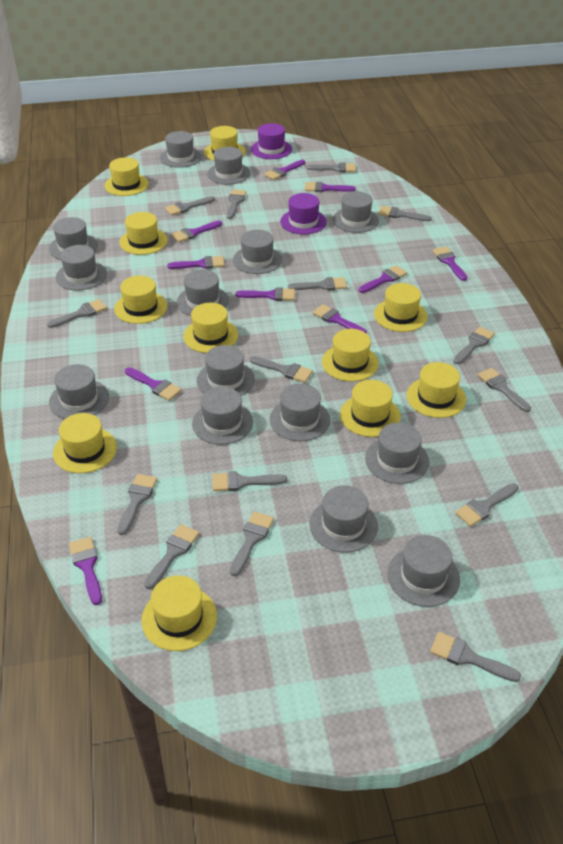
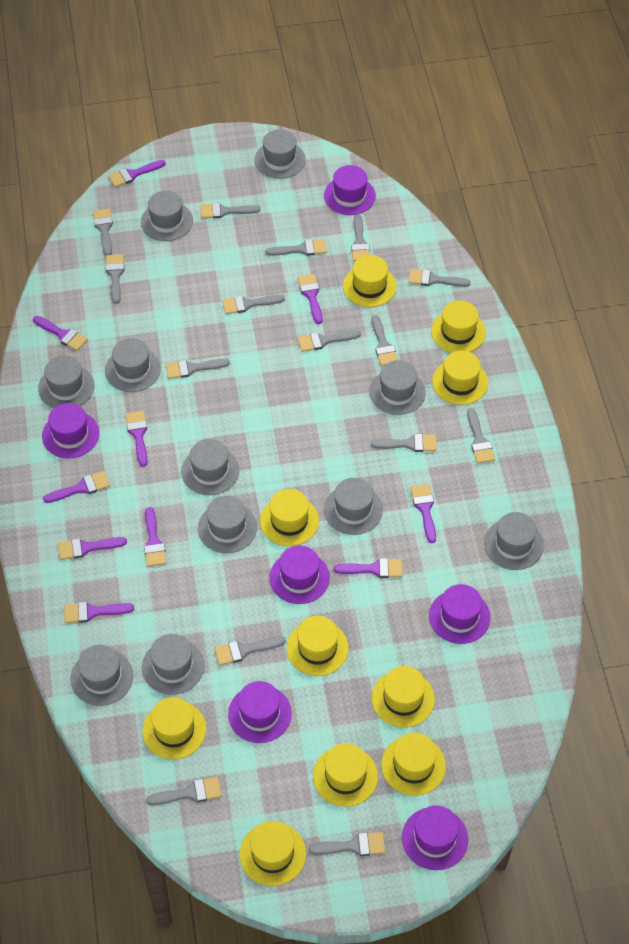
grey hat: [49,217,98,260] [49,364,109,419] [56,245,107,291] [160,131,202,168] [177,270,229,316] [192,387,253,445] [197,345,255,396] [207,147,250,184] [233,230,282,274] [270,384,331,441] [309,485,378,553] [332,191,379,233] [365,423,429,484] [387,535,460,607] = 14 -> [38,355,94,408] [70,645,133,706] [105,338,161,392] [141,191,193,241] [142,634,204,695] [181,439,239,495] [198,496,257,553] [255,129,305,179] [324,478,383,535] [369,360,426,415] [484,512,544,570] = 11
purple hat: [251,123,292,159] [280,193,327,234] = 2 -> [42,403,99,458] [228,681,292,743] [269,545,330,604] [324,165,376,215] [402,805,468,870] [429,584,490,644] = 6
yellow hat: [53,413,117,473] [104,157,149,196] [114,276,167,324] [119,212,168,255] [141,575,217,651] [183,303,238,353] [204,126,245,161] [322,329,379,382] [340,380,401,437] [374,283,428,332] [407,362,466,418] = 11 -> [142,697,206,760] [240,821,306,886] [260,489,319,546] [287,616,349,676] [313,743,378,807] [343,255,397,307] [372,666,435,728] [381,733,446,796] [431,300,486,353] [432,351,488,405] = 10

